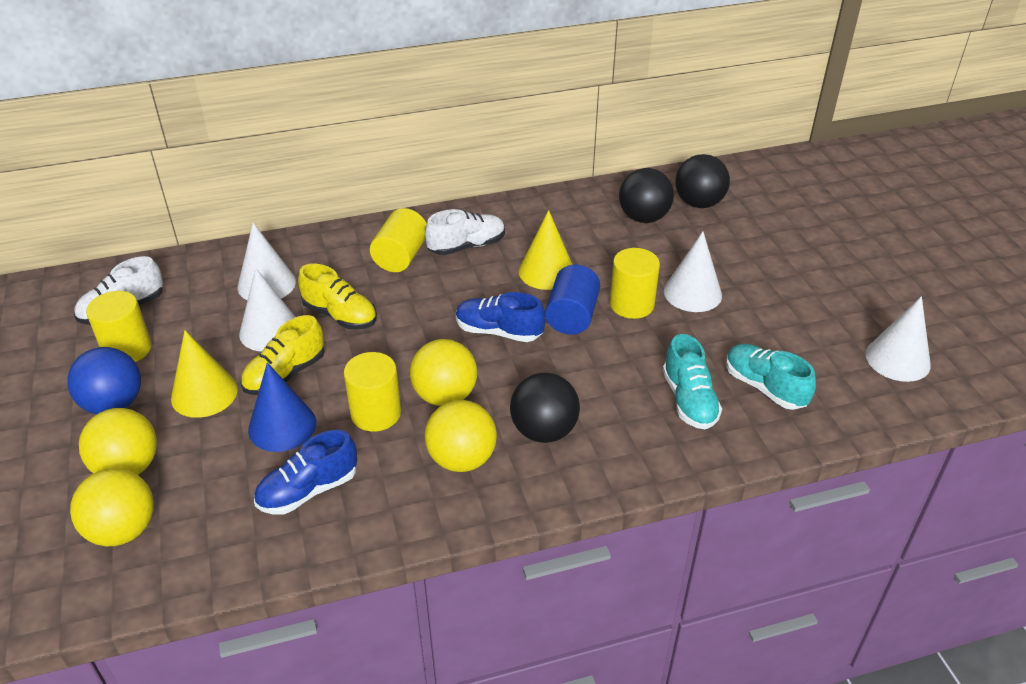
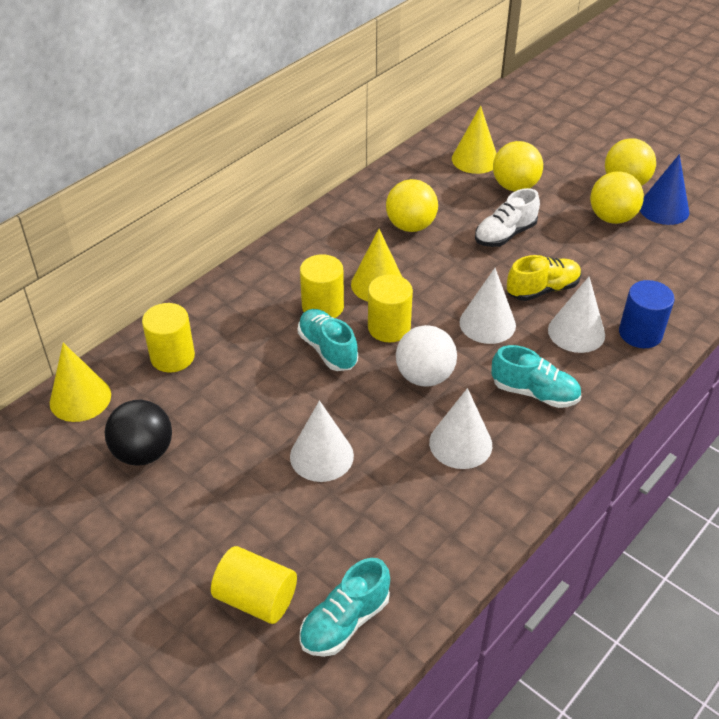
black ball: [510,373,580,443] [619,168,674,223] [675,154,730,208] = 3 -> [105,400,172,466] = 1
blue ball: [67,347,141,414] = 1 -> none = 0
blue shoe: [254,430,357,515] [456,292,545,342] = 2 -> none = 0
turquoise shoe: [663,334,722,429] [726,344,816,410] = 2 -> [298,309,358,371] [299,558,390,657] [491,345,581,408] = 3
white ball: none = 0 -> [396,325,457,387] = 1
white shoe: [74,256,163,325] [425,209,505,255] = 2 -> [475,188,540,247] = 1
yellow cone: [171,330,238,418] [519,210,573,290] = 2 -> [50,343,111,422] [351,229,402,302] [452,106,497,174] = 3
yellow shoe: [240,315,325,395] [298,264,377,330] = 2 -> [507,255,581,301] = 1

